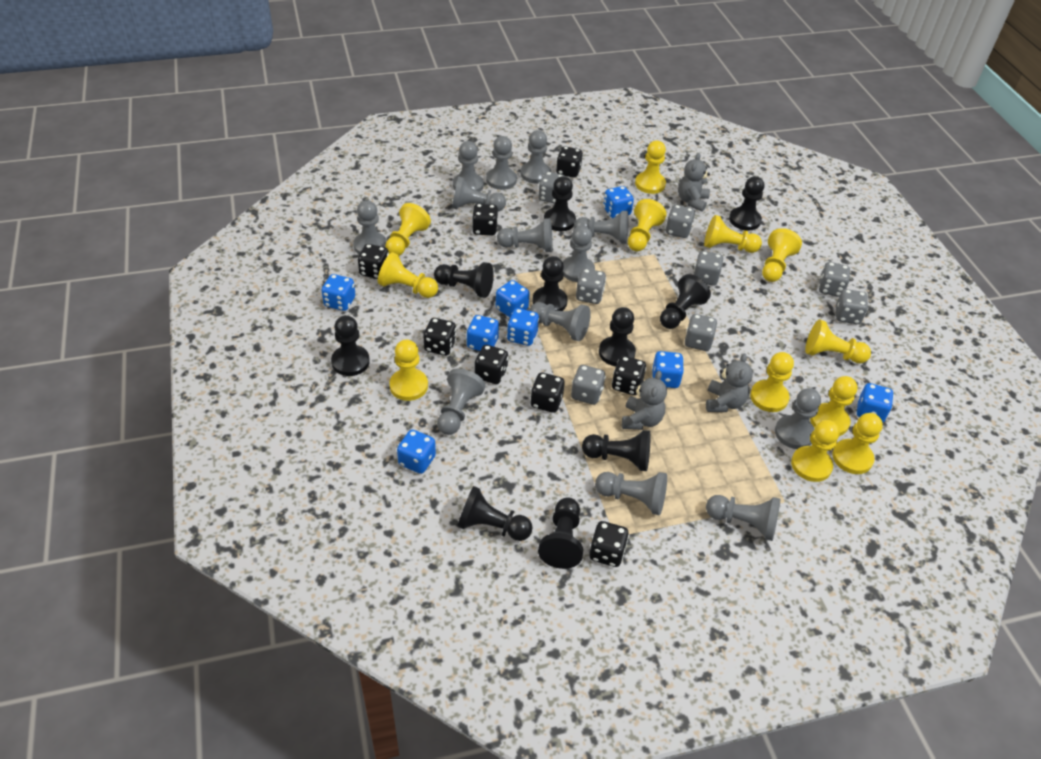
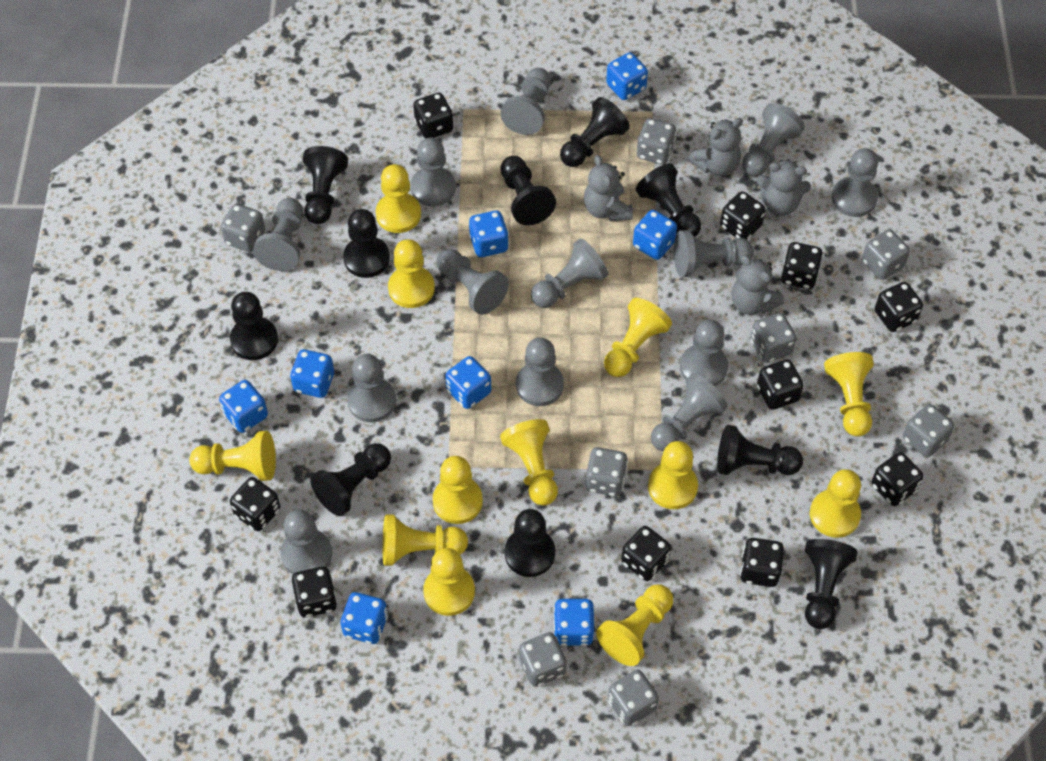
black dice: [358,244,389,279] [424,318,456,356] [472,204,498,236] [474,345,508,384] [530,373,565,413] [556,146,583,178] [589,521,629,567] [612,356,646,395] = 8 -> [230,477,280,531] [292,566,337,618] [413,93,453,139] [621,526,671,581] [720,191,766,240] [740,538,784,587] [757,360,804,410] [781,242,823,289] [872,452,923,506] [875,282,923,332] = 10
grey teddy bear: [622,371,667,430] [678,153,710,212] [706,353,753,412] = 3 -> [584,155,633,221] [688,118,743,176] [731,255,784,315] [756,159,811,216] = 4

